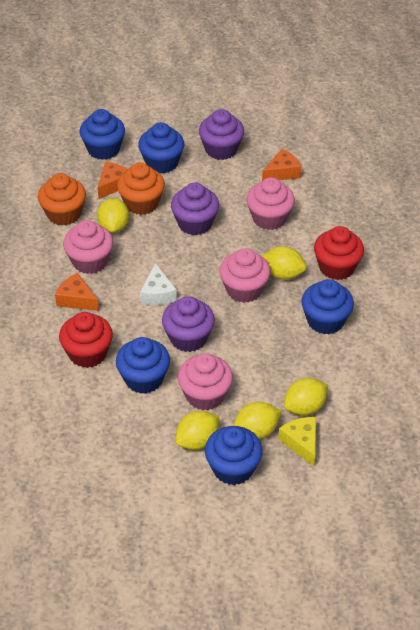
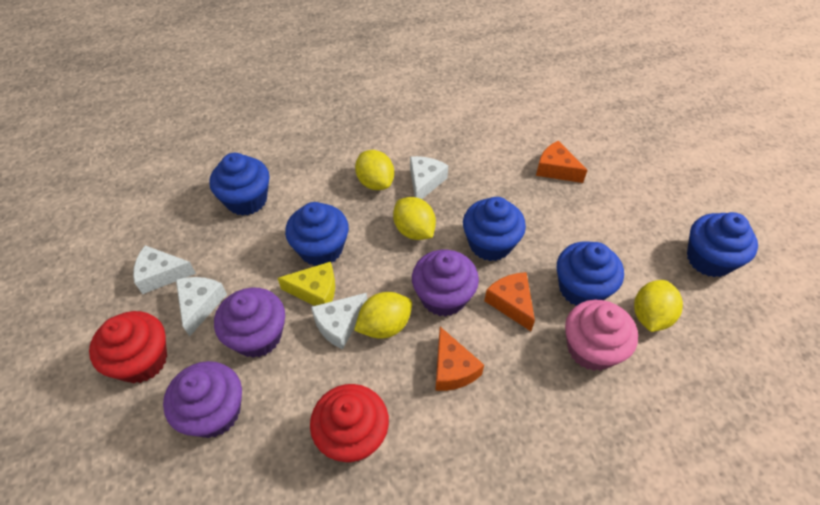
orange cupcake: [38,173,86,226] [117,163,165,215] = 2 -> none = 0
pink cupcake: [63,220,113,274] [178,353,233,410] [219,248,271,303] [246,177,295,230] = 4 -> [565,300,638,371] = 1
white cheese: [140,263,177,305] = 1 -> [133,245,196,294] [176,277,227,337] [311,293,367,350] [410,156,448,199] = 4
yellow lemon: [97,198,129,233] [176,411,219,450] [233,402,282,439] [262,246,306,280] [284,378,328,416] = 5 -> [354,292,412,339] [355,150,394,190] [393,197,436,240] [634,280,683,332] = 4

